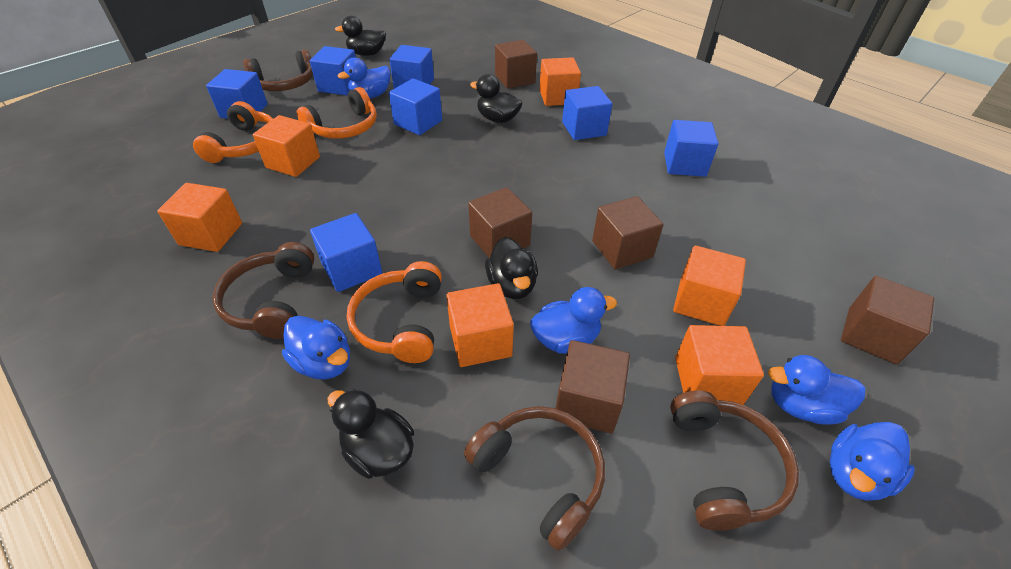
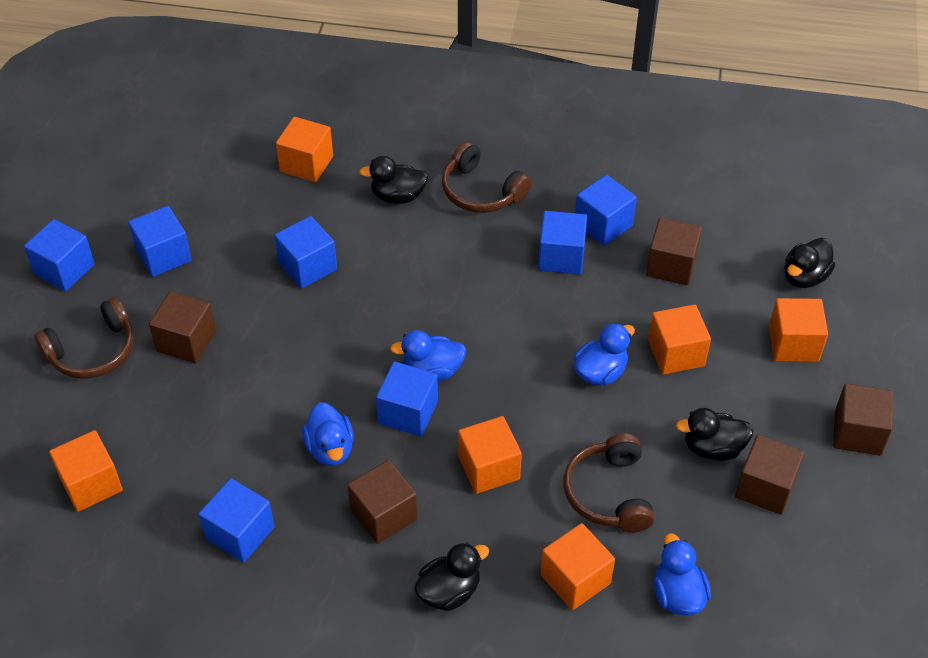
blue duck: [282,316,350,380] [338,57,391,98] [530,287,617,354] [768,355,865,424] [829,422,915,501] = 5 -> [302,402,354,466] [390,330,466,381] [574,323,635,385] [654,533,711,616] = 4
brown headphones: [213,242,314,339] [243,50,313,91] [464,406,605,551] [670,390,799,531] = 4 -> [34,297,134,379] [442,142,532,213] [564,433,655,532] = 3
orange headphones: [193,101,273,163] [297,87,377,139] [347,261,442,363] = 3 -> none = 0

